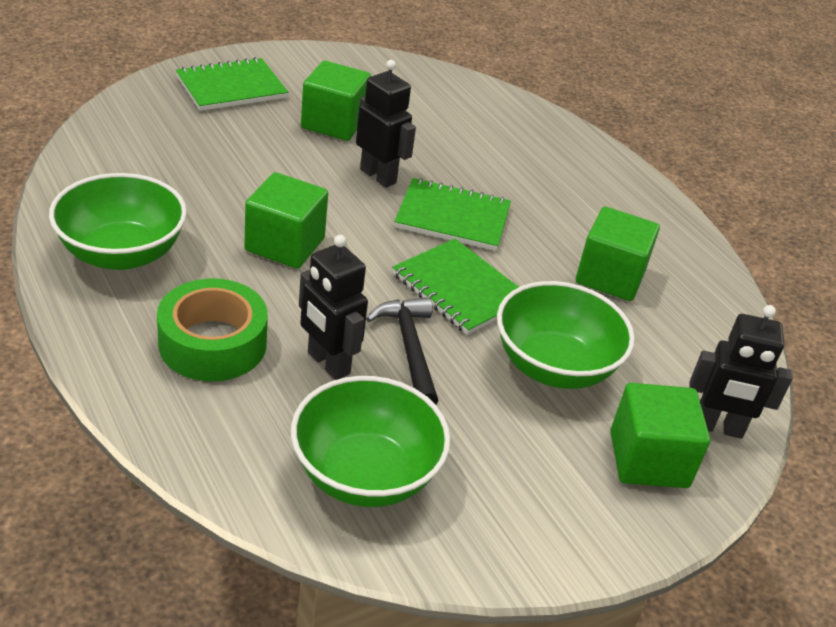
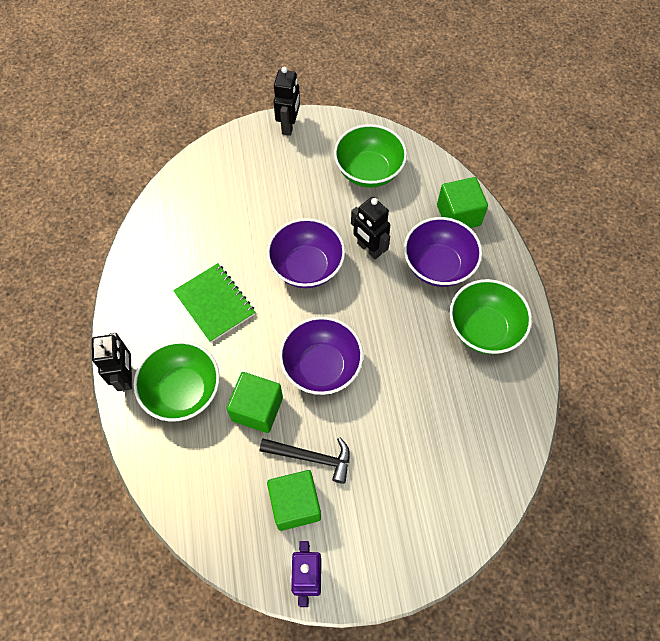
green cube: [244,172,328,269] [301,61,371,141] [576,206,660,301] [610,383,710,488] = 4 -> [226,372,283,433] [267,470,321,531] [437,177,488,228] = 3
green notebook: [176,57,288,111] [392,239,519,335] [394,178,511,251] = 3 -> [173,263,255,343] = 1
green tape: [157,279,268,381] = 1 -> none = 0
purple bowl: none = 0 -> [267,218,345,288] [279,316,363,395] [404,217,482,287] = 3
purple robot: none = 0 -> [290,541,321,607] = 1

